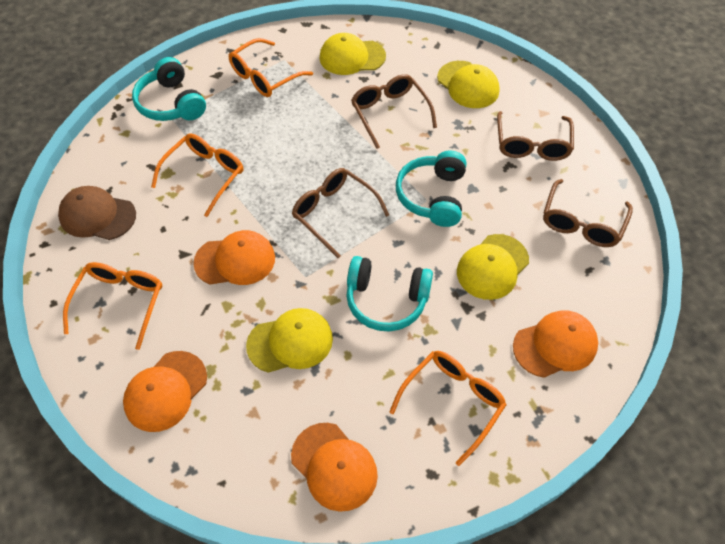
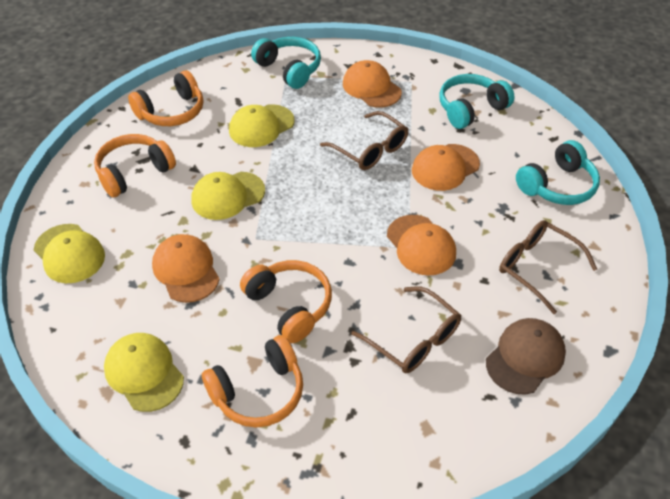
brown glasses: [292,168,389,258] [351,74,437,149] [497,111,574,161] [543,179,633,247] = 4 -> [320,111,408,170] [351,286,461,373] [499,220,597,314] = 3
orange glasses: [63,262,162,350] [151,133,243,217] [229,38,313,97] [390,351,507,466] = 4 -> none = 0
orange headphones: none = 0 -> [94,134,176,197] [128,70,203,126] [202,335,303,428] [240,260,332,343] = 4

